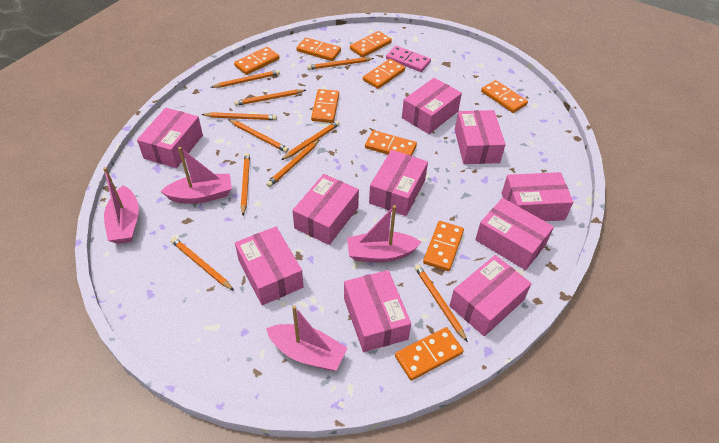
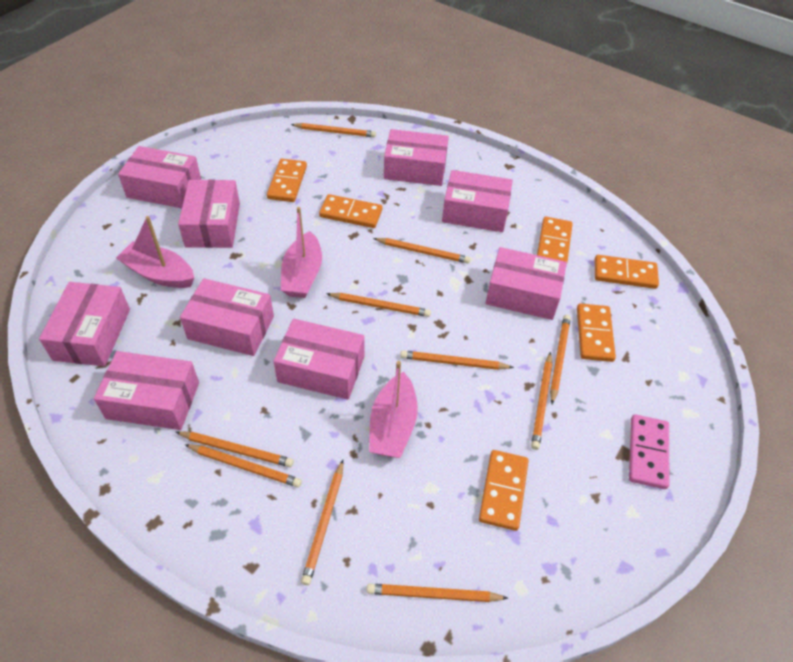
orange domino: [234,47,279,75] [296,37,341,61] [311,89,339,123] [350,31,392,57] [363,59,405,89] [365,130,417,156] [395,327,464,381] [423,221,464,271] [481,80,528,113] = 9 -> [267,159,307,202] [319,194,382,228] [479,450,529,531] [537,217,573,262] [577,303,616,362] [595,255,659,289] = 6
pink boat: [103,167,139,244] [160,147,232,204] [266,305,347,371] [347,205,422,262] = 4 -> [116,216,194,288] [281,207,322,298] [369,361,418,458] = 3
pink box: [137,108,203,168] [235,227,304,305] [292,174,359,245] [344,270,411,352] [369,150,428,216] [402,78,462,134] [449,255,532,336] [455,110,506,164] [475,198,554,270] [502,172,573,221] = 10 -> [39,282,130,366] [94,351,199,430] [118,146,201,208] [178,180,240,248] [180,278,274,356] [273,319,364,400] [384,129,449,186] [442,170,513,232] [485,247,567,320] = 9

